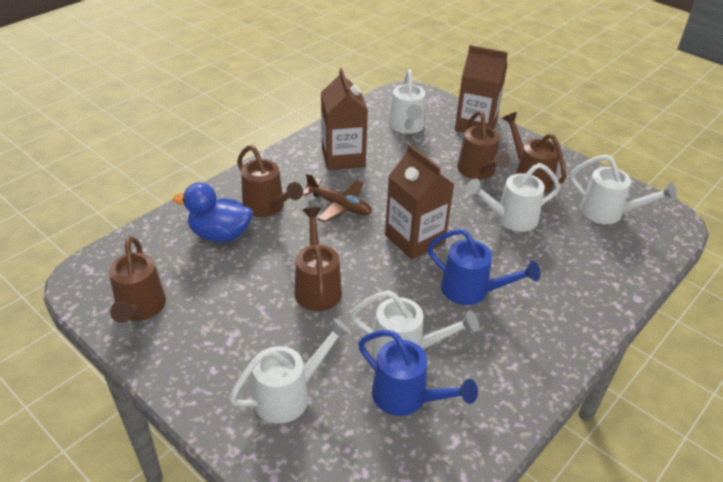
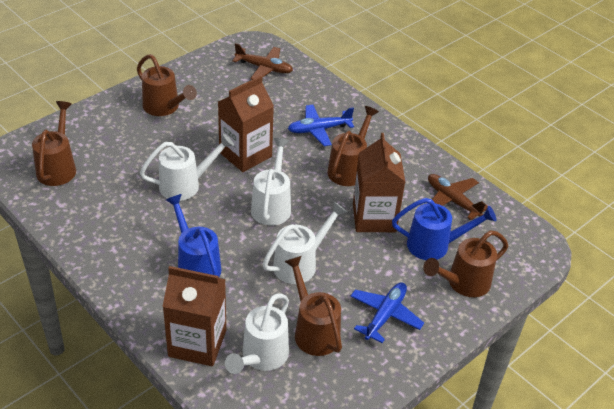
blue duck: [173,182,253,242] = 1 -> none = 0
blue plane: none = 0 -> [288,105,354,146] [350,282,424,343] = 2
brown plane: [303,173,372,222] = 1 -> [232,43,293,80] [428,174,488,220] = 2
white watering can: [229,318,351,424] [350,290,479,360] [389,69,425,134] [466,163,560,232] [570,155,677,224] = 5 -> [140,133,234,201] [225,293,289,374] [251,138,291,226] [262,202,347,284] = 4

